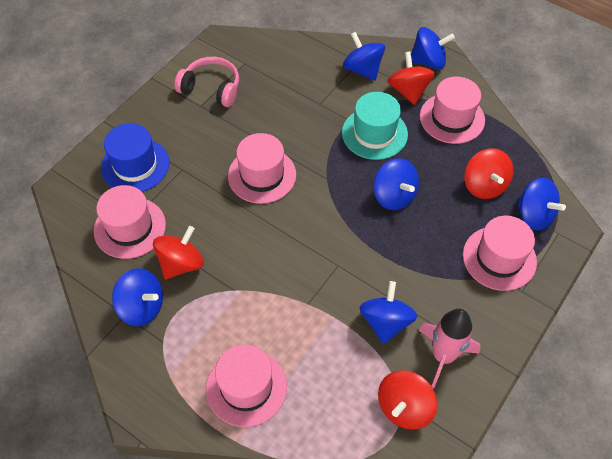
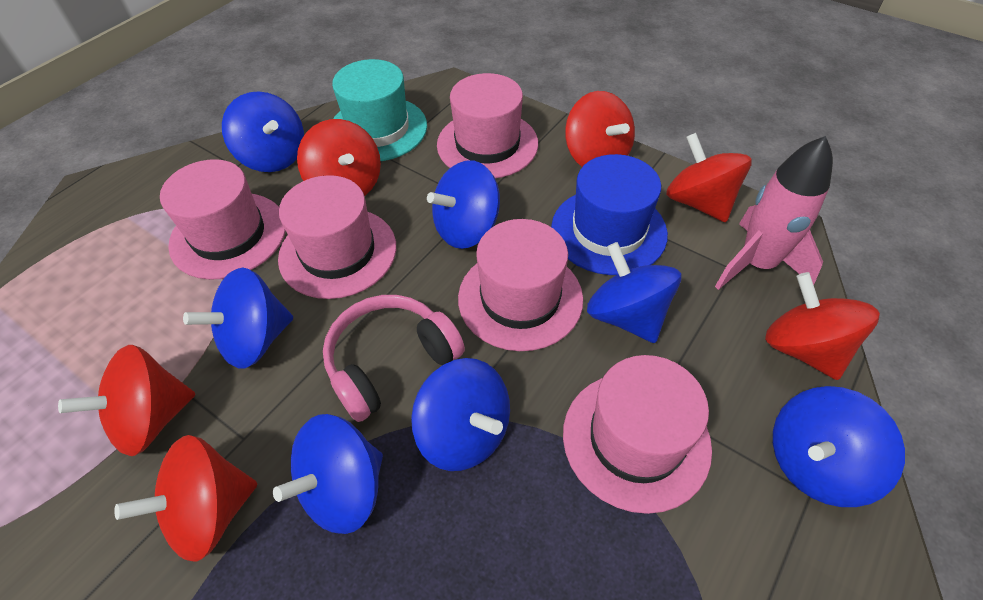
blue spinning top: [112,268,163,326] [343,32,385,81] [359,281,417,344] [373,158,419,210] [411,27,455,69] [516,177,566,231] = 6 -> [183,268,293,369] [222,91,304,172] [273,414,383,534] [411,358,510,471] [427,160,500,249] [587,242,681,343] [773,386,905,507] = 7
red spinning top: [153,226,204,279] [378,370,437,430] [387,51,435,105] [464,148,514,199] = 4 -> [58,345,195,456] [114,435,258,562] [297,119,381,196] [565,91,635,167] [666,133,752,222] [765,272,880,380] = 6

